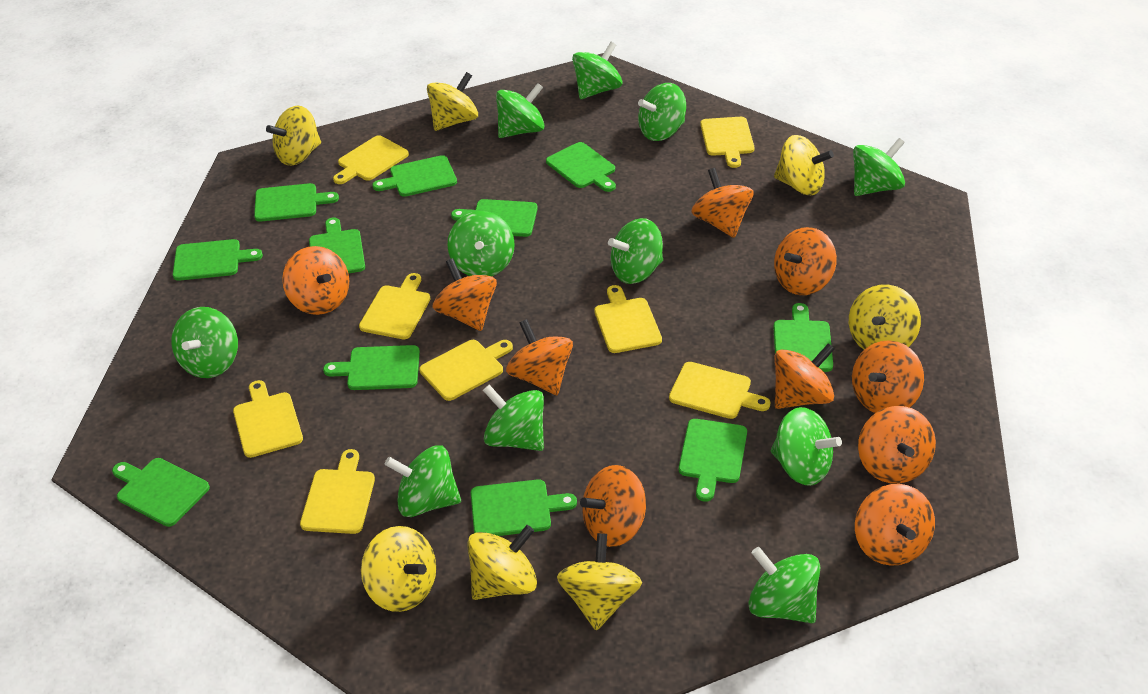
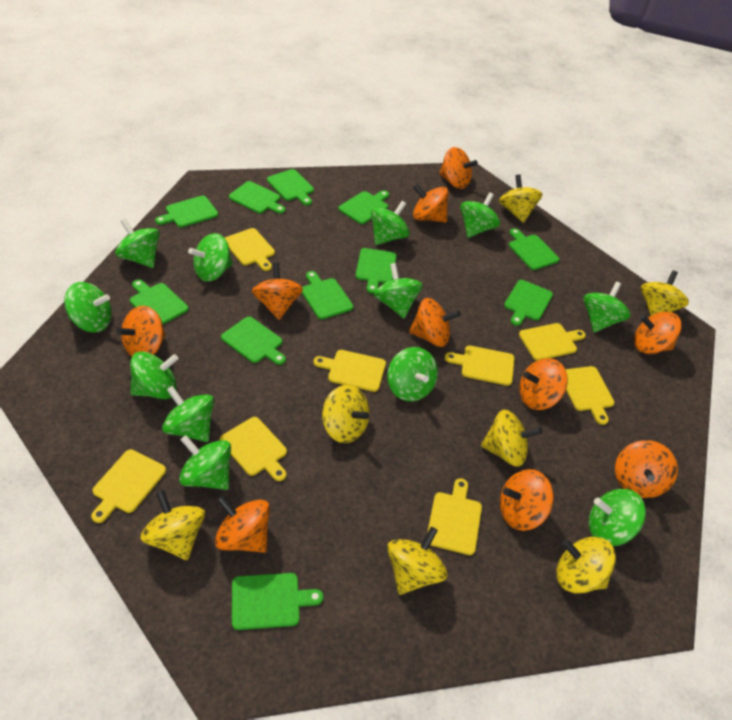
green spinning top: [172,307,238,378] [385,446,461,517] [447,211,515,276] [483,385,544,451] [496,83,545,138] [572,42,622,99] [608,218,663,284] [638,83,686,141] [748,547,820,623] [771,407,842,486] [853,138,905,196] = 11 -> [64,282,112,333] [115,219,160,268] [130,351,179,399] [162,386,214,442] [179,435,231,490] [188,233,233,282] [371,201,410,245] [374,263,423,318] [387,347,438,402] [460,192,500,238] [583,282,631,332] [589,489,646,546] = 12

